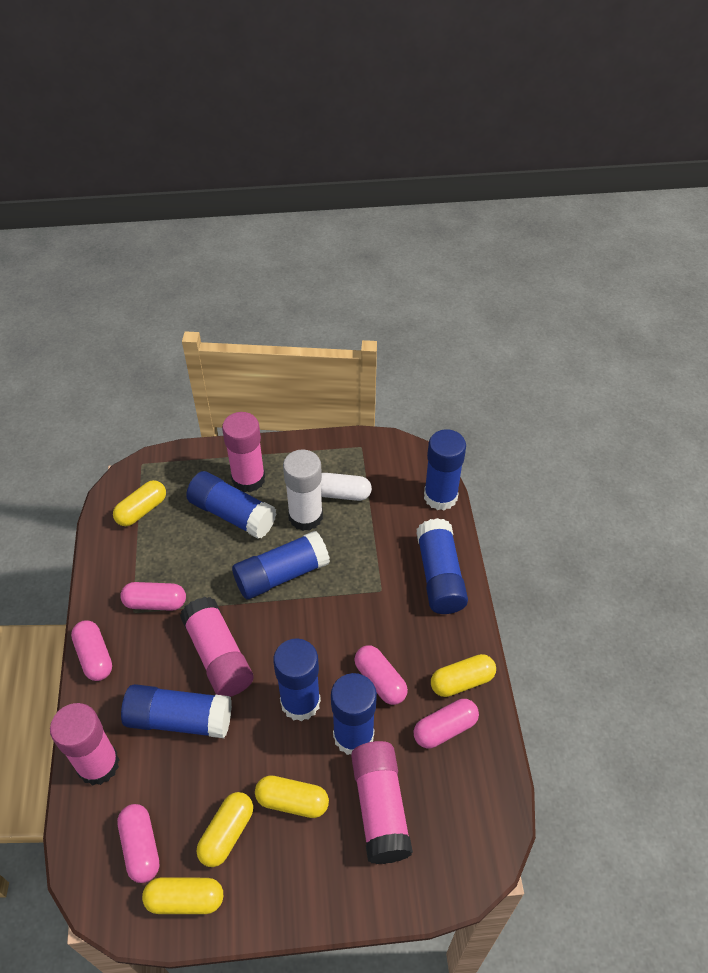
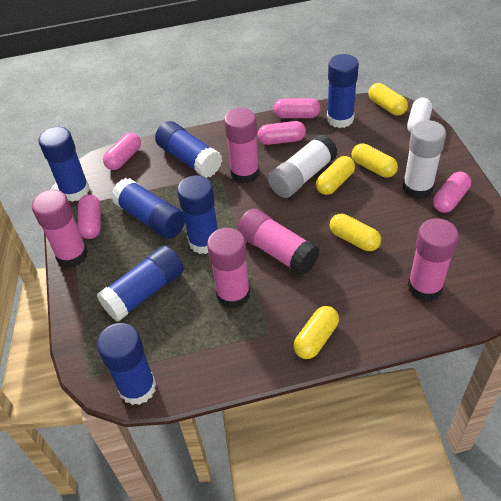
pink glue stick: [50,703,120,786] [180,597,253,697] [222,412,265,493] [351,741,413,864] = 4 -> [32,190,88,268] [207,228,250,309] [224,108,259,184] [237,209,320,275] [408,218,459,301] = 5
white glue stick: [283,449,323,531] = 1 -> [268,134,337,198] [403,120,446,199] = 2

